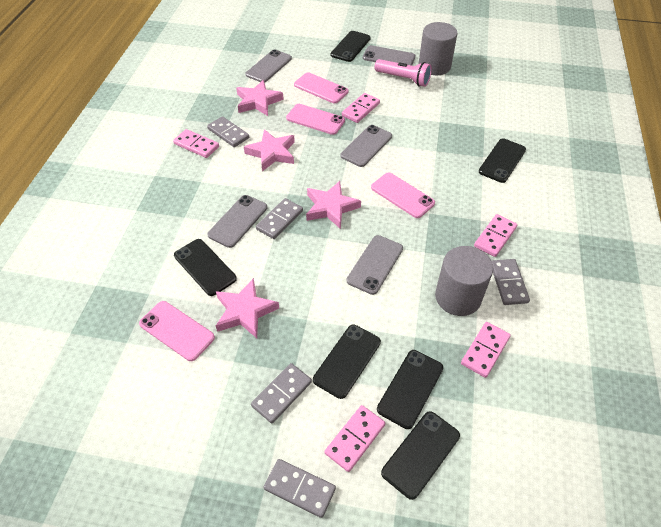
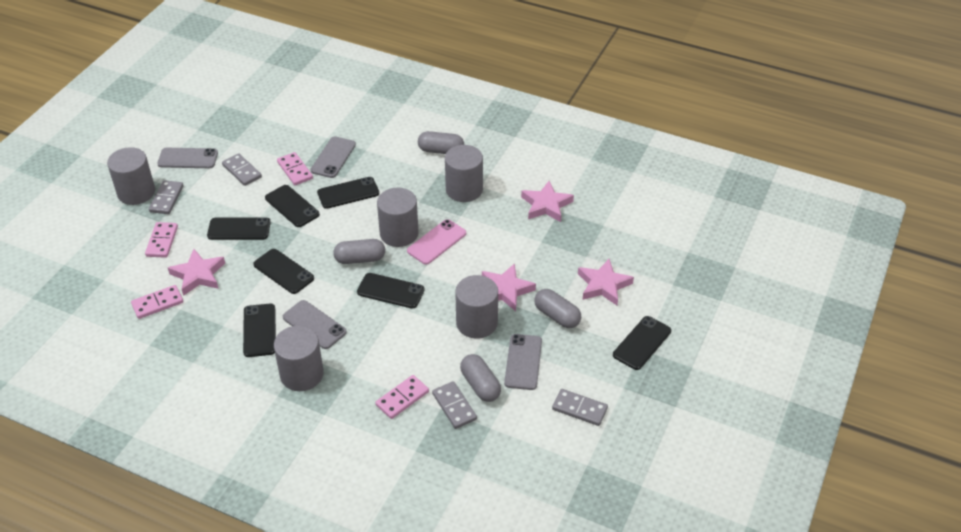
black phone: [174,239,237,296] [313,325,381,399] [330,31,371,62] [377,350,443,429] [381,411,460,500] [479,139,526,183] = 6 -> [207,218,271,240] [243,304,276,357] [253,249,314,294] [265,185,320,227] [317,177,379,209] [357,273,425,309] [613,316,671,370] = 7
grey capsule: none = 0 -> [333,239,385,264] [418,131,464,154] [460,354,501,402] [534,289,581,328] = 4
grey cylinder: [419,22,458,75] [435,246,493,316] = 2 -> [107,147,155,205] [274,326,324,391] [377,188,419,247] [445,145,483,202] [455,275,498,339] = 5
grey domino: [207,116,249,147] [251,363,312,424] [256,198,303,239] [264,459,336,518] [492,259,530,305] = 5 -> [149,180,183,214] [222,153,262,186] [432,381,477,429] [552,389,608,426] = 4
grey phone: [207,195,267,248] [245,49,292,83] [341,125,392,167] [346,235,403,295] [363,45,416,66] = 5 -> [157,148,218,168] [283,300,347,349] [310,136,356,178] [504,334,542,390] = 4
pink domino: [173,129,219,158] [325,405,385,472] [342,93,380,123] [461,322,511,378] [474,214,517,257] = 5 -> [131,285,183,319] [145,222,178,258] [277,152,313,185] [375,375,429,419] = 4
pink flashlight: [374,59,432,87] = 1 -> none = 0
pink phone: [139,301,215,361] [286,104,345,135] [294,72,348,103] [371,173,435,218] = 4 -> [407,219,466,265] = 1

